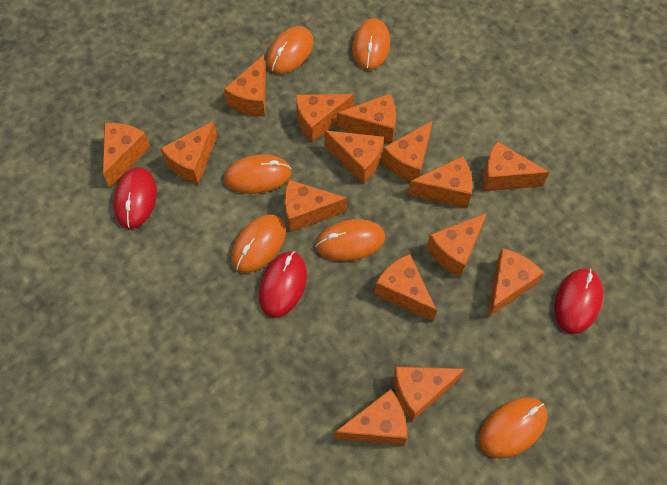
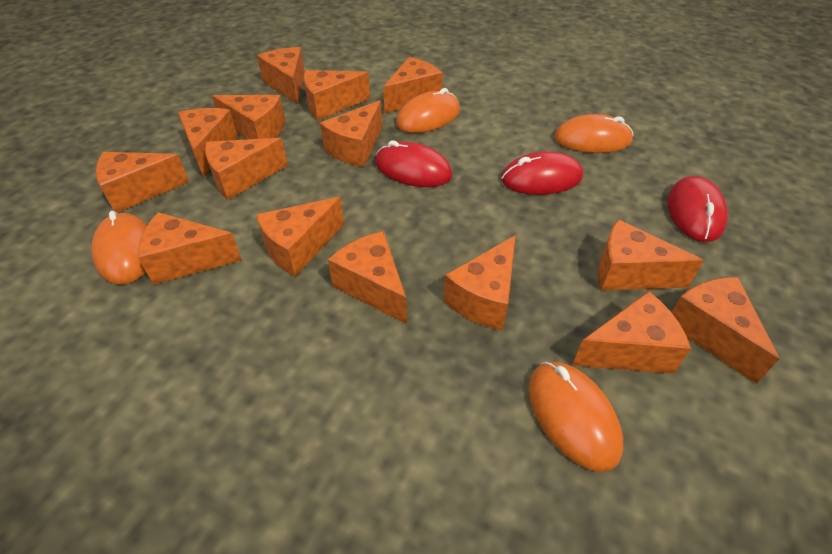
orange mouse: [224,155,292,194] [231,215,286,273] [267,26,314,74] [315,219,385,261] [352,18,390,70] [479,397,547,459] = 6 -> [91,211,147,284] [396,88,460,133] [529,362,623,472] [554,114,634,153] = 4

